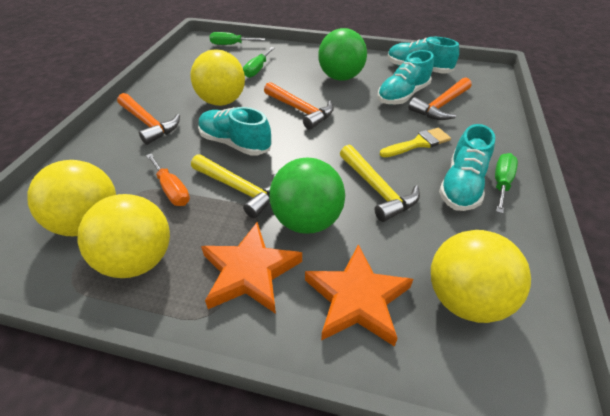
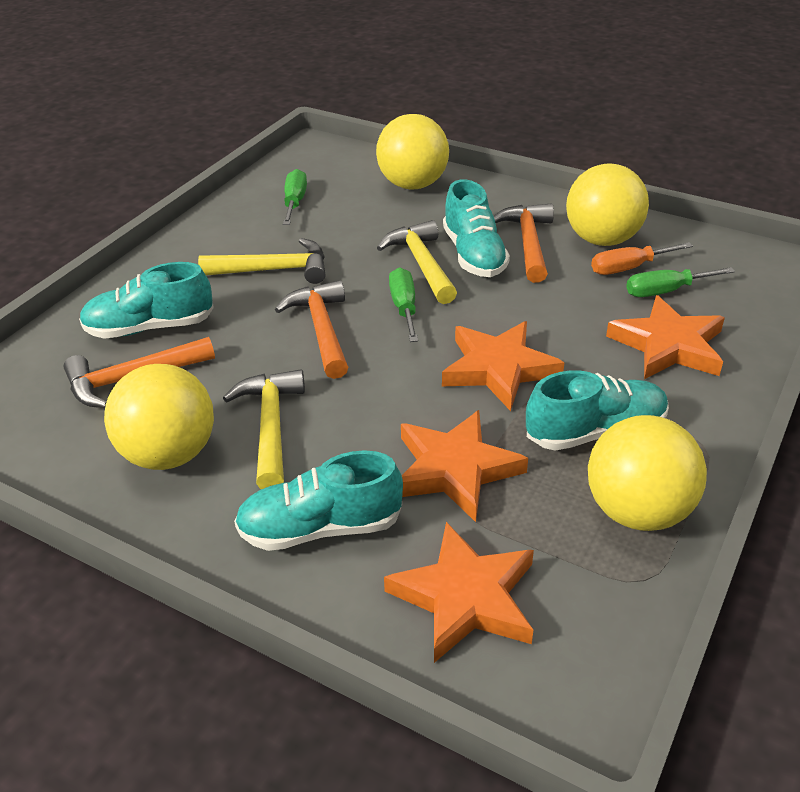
green ball: [269,158,345,234] [318,28,367,81] = 2 -> none = 0
orange star: [201,222,302,314] [305,244,413,346] = 2 -> [384,522,534,663] [401,410,528,522] [442,321,564,411] [606,295,725,379] = 4
yellow brush: [380,128,451,158] = 1 -> none = 0
yellow hammer: [191,154,276,218] [340,145,420,222] = 2 -> [198,238,326,284] [223,370,305,489] [377,220,457,304] = 3

